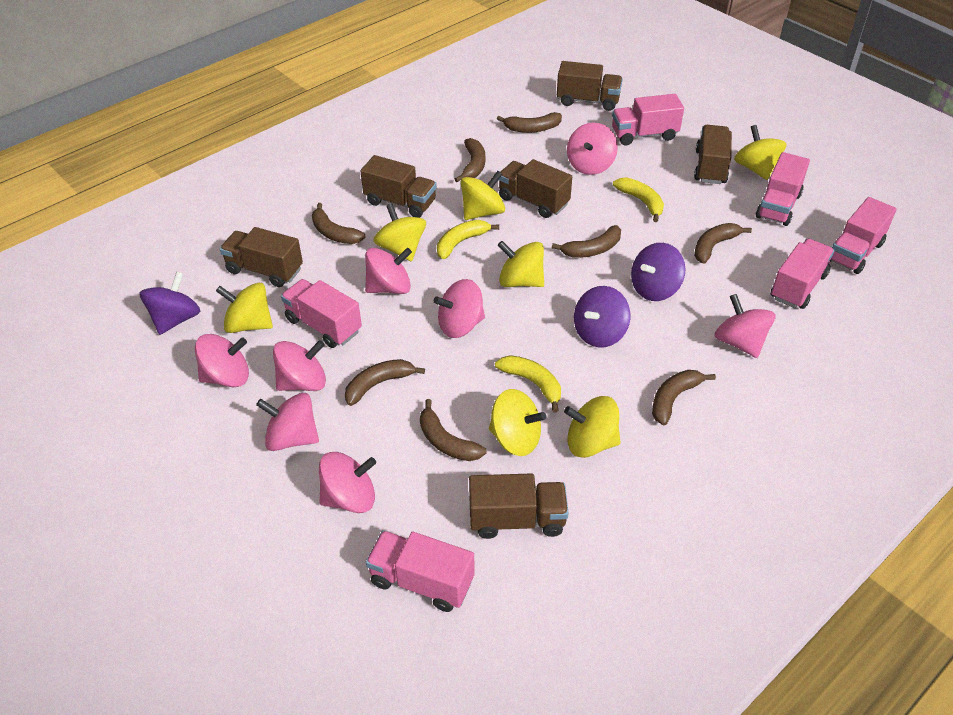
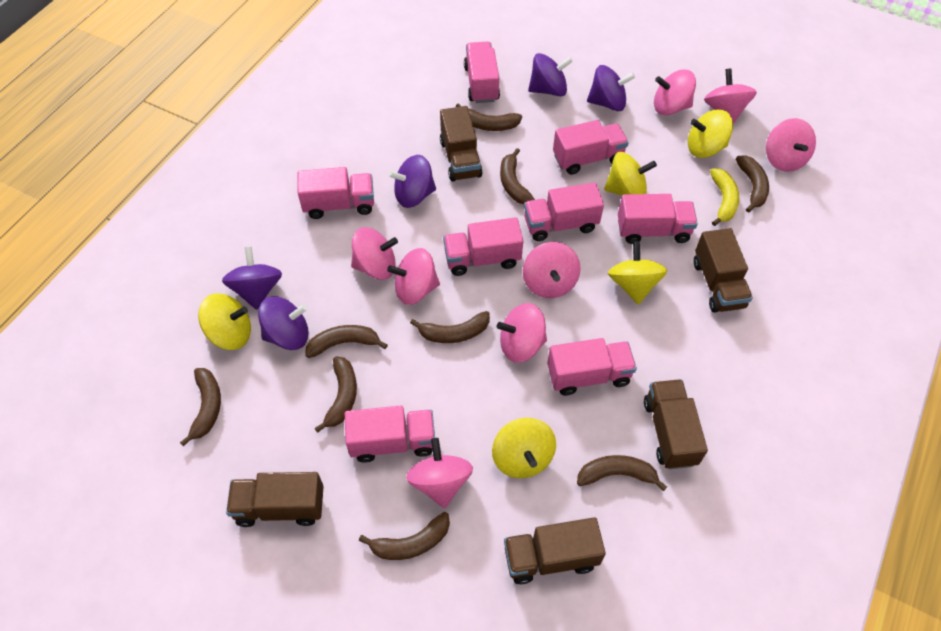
brown banana: [312,203,366,244] [345,359,425,406] [420,399,487,461] [455,138,485,182] [497,112,562,133] [552,225,621,258] [652,370,716,425] [694,223,752,264] = 8 -> [180,368,221,446] [305,325,388,358] [314,357,357,433] [359,512,450,560] [410,311,490,343] [456,103,522,131] [500,148,535,204] [577,455,667,491] [736,155,769,213] = 9
brown truck: [220,227,303,287] [360,155,437,218] [469,473,569,539] [499,159,572,218] [557,61,623,111] [694,125,732,184] = 6 -> [226,472,324,527] [440,106,483,182] [504,517,606,584] [644,379,708,469] [694,228,753,312] = 5
pink truck: [281,279,362,348] [366,531,475,612] [612,94,684,146] [756,152,810,226] [771,239,835,309] [830,197,897,274] = 6 -> [298,167,374,219] [345,406,435,462] [443,217,523,276] [464,41,500,103] [524,182,604,241] [547,338,637,396] [553,120,629,175] [618,194,698,244] = 8
purple spinning top: [139,271,200,335] [574,286,630,348] [631,243,685,301] = 3 -> [222,246,282,310] [258,297,309,350] [388,155,436,208] [528,53,573,96] [587,65,635,111] = 5
yellow banana: [437,220,499,259] [495,355,561,412] [613,177,664,222] = 3 -> [710,169,739,226] = 1
yellow spinning top: [216,283,273,333] [373,203,426,262] [461,171,505,220] [489,389,546,456] [498,241,544,287] [564,396,621,458] [734,125,786,180] = 7 -> [198,293,251,350] [492,418,556,478] [604,152,657,195] [608,241,667,305] [688,109,733,158] = 5

